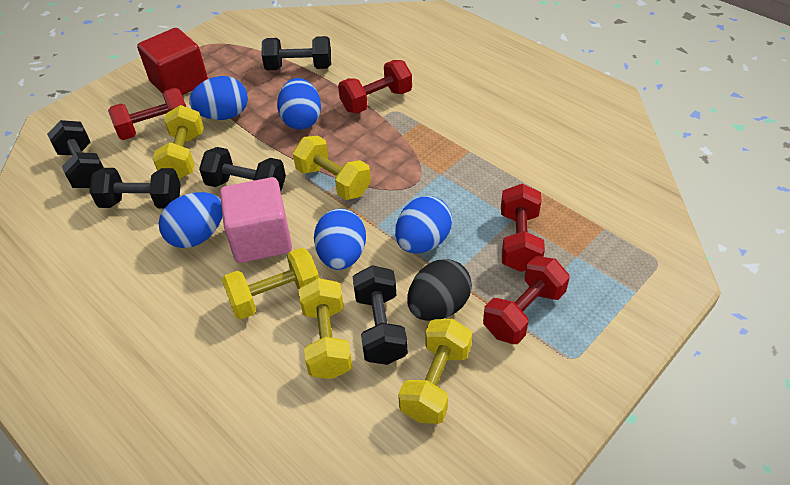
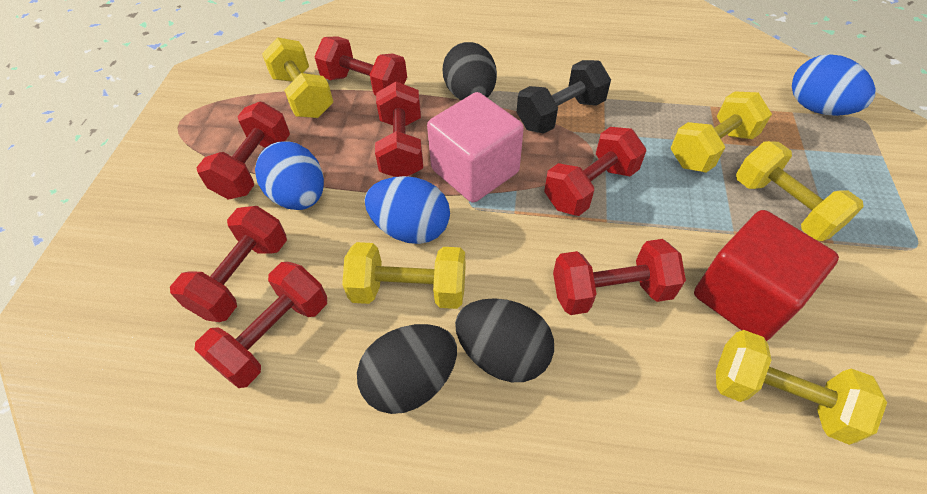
black dumbbell: [47,120,104,188] [90,168,181,209] [199,147,286,191] [262,36,331,70] [353,265,408,365] = 5 -> [517,60,611,134] = 1
black egg: [407,259,472,321] = 1 -> [357,324,457,414] [443,42,497,100] [455,298,554,382] = 3
blue egg: [158,192,222,248] [189,76,248,120] [277,78,321,130] [314,209,366,270] [395,196,452,253] = 5 -> [255,141,324,210] [365,176,450,244] [792,54,876,116] = 3
red dumbbell: [108,88,186,140] [338,60,412,113] [483,256,570,344] [501,184,545,272] = 4 -> [170,206,287,322] [195,262,327,388] [196,102,290,200] [314,36,407,96] [375,82,423,177] [544,127,646,216] [553,239,686,315] = 7

